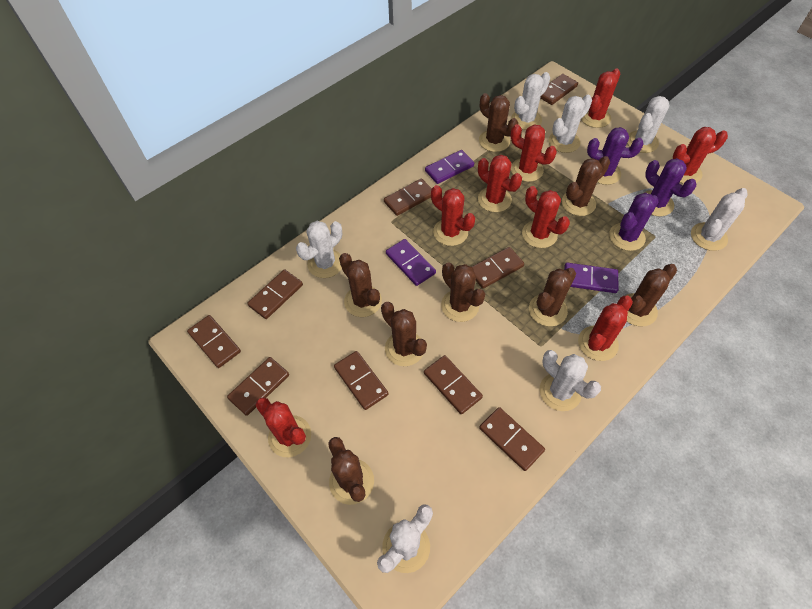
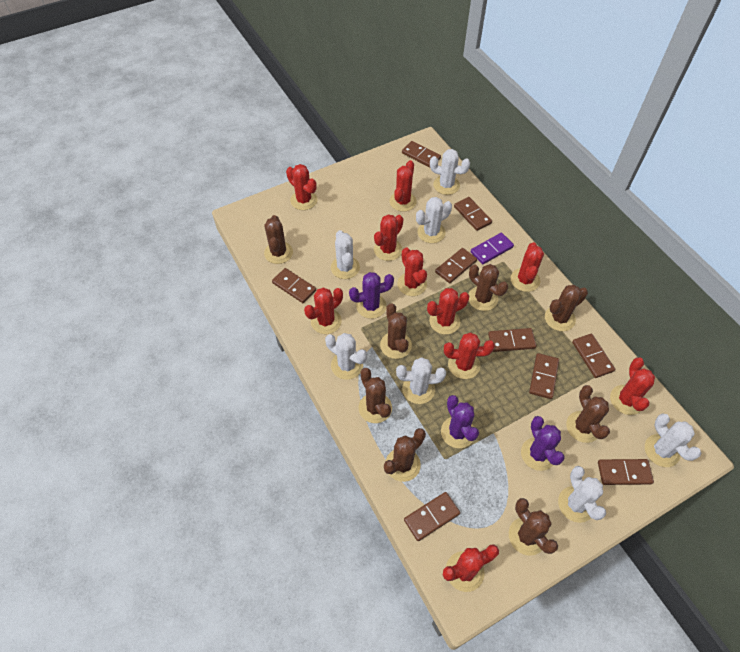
purple domino: [386,239,436,286] [425,150,474,184] [564,263,618,293] = 3 -> [471,233,514,264] = 1
red cactus: [256,397,311,457] [431,185,475,246] [478,155,522,212] [510,124,557,182] [522,186,570,248] [578,296,633,361] [581,69,620,128] [673,127,728,184] = 8 -> [286,164,318,210] [304,287,343,334] [374,214,403,261] [389,160,417,212] [397,247,427,296] [427,288,469,335] [443,544,499,592] [444,332,495,379] [511,242,544,292] [610,358,655,415] = 10

